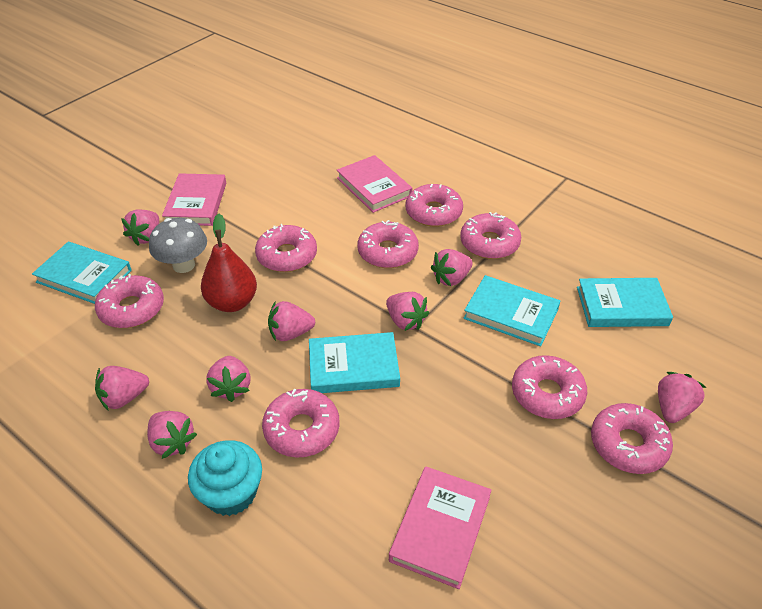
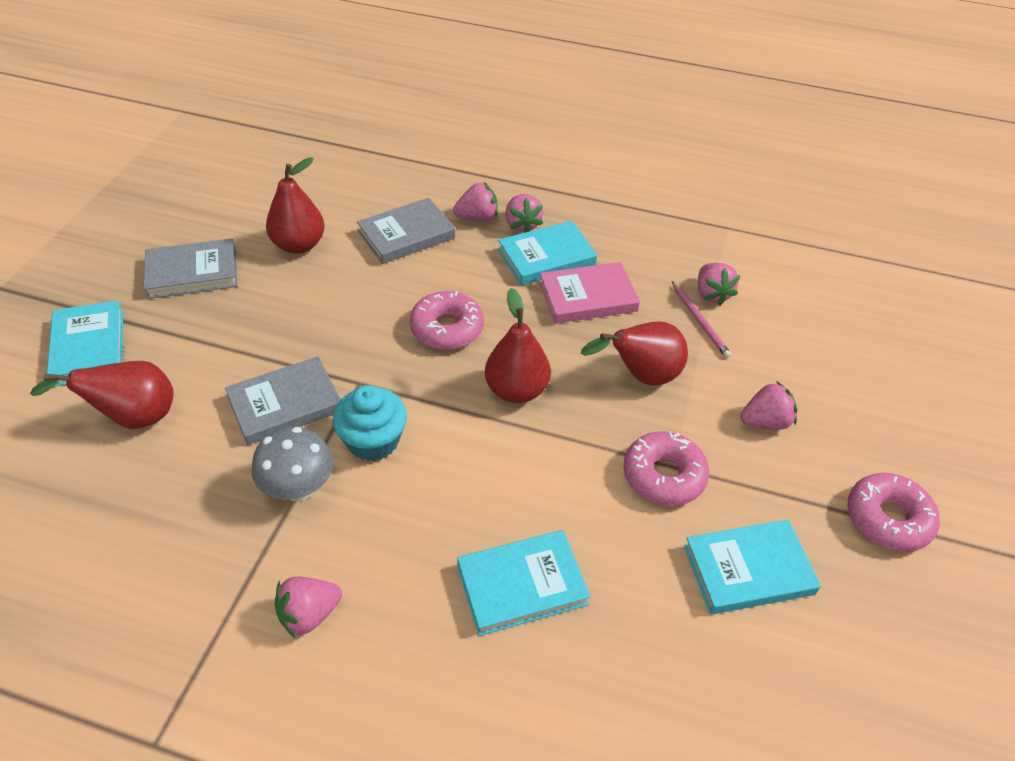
grey book: none = 0 -> [144,238,238,299] [225,356,341,445] [357,198,455,264] = 3
pink book: [162,173,226,226] [337,155,412,213] [389,466,492,589] = 3 -> [539,262,640,324] = 1
pink donut: [95,274,164,328] [255,224,317,272] [262,389,340,458] [358,220,419,268] [406,184,463,227] [460,212,521,259] [512,355,587,419] [591,403,673,474] = 8 -> [410,291,484,350] [624,431,709,506] [848,473,940,552] = 3
pink pencil: none = 0 -> [672,281,731,358] = 1
pink strawberry: [95,366,149,410] [121,210,159,246] [147,411,197,459] [207,356,250,402] [268,301,315,341] [386,292,429,331] [431,249,473,286] [658,372,707,423] = 8 -> [275,577,342,638] [453,182,498,221] [505,194,543,233] [698,263,740,306] [740,381,797,430] = 5
red pear: [201,214,257,312] = 1 -> [30,361,173,429] [266,157,325,254] [485,288,551,403] [581,321,688,386] = 4

